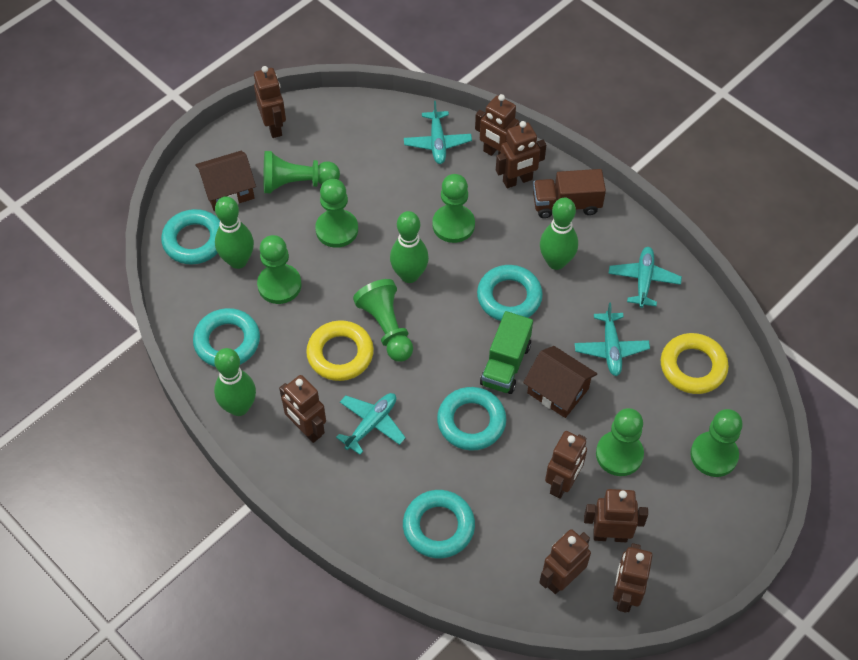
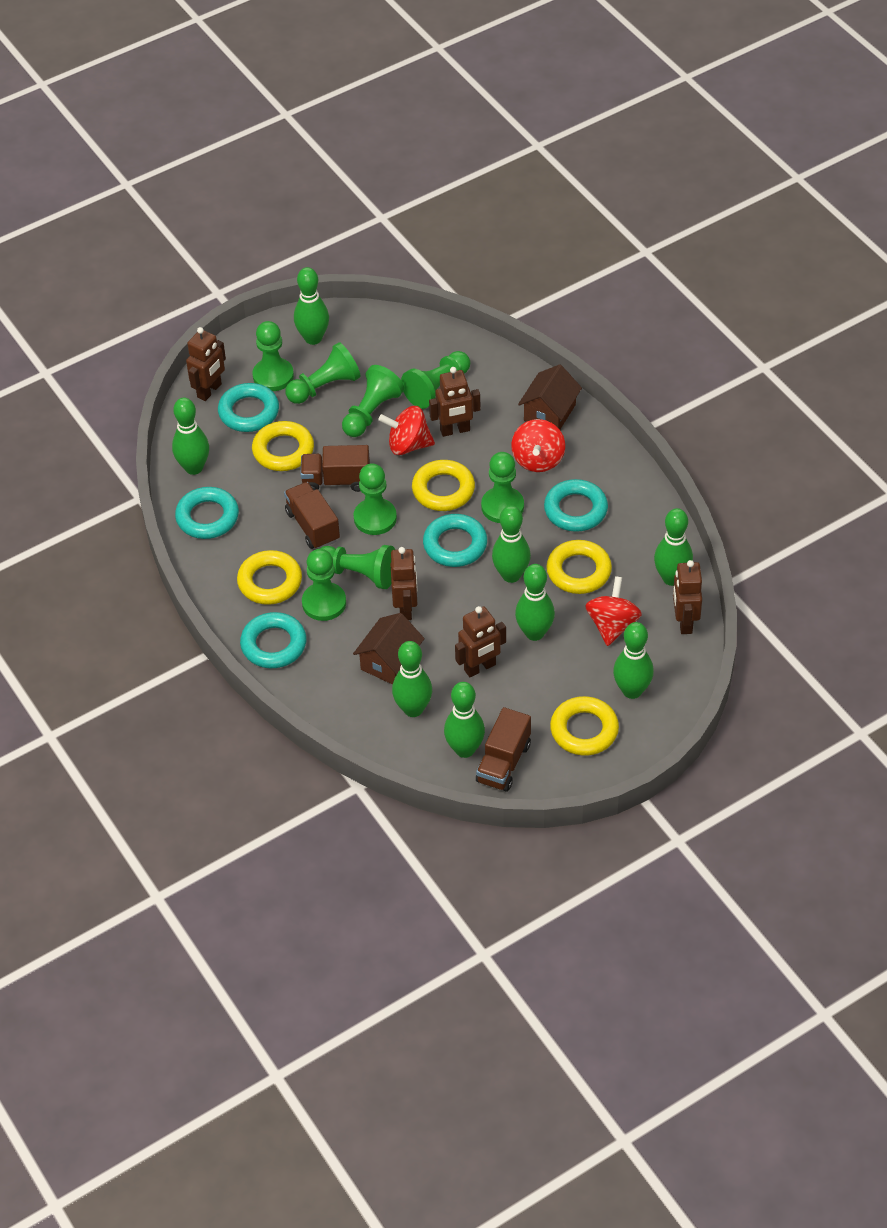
brown robot: [254,66,286,138] [279,375,326,443] [475,94,519,156] [496,121,546,188] [539,529,591,594] [545,431,587,499] [584,489,648,542] [613,543,652,613] = 8 -> [186,327,226,401] [391,547,418,620] [429,367,481,437] [455,606,506,677] [673,560,702,634] = 5
brown truck: [533,169,606,218] = 1 -> [284,482,340,549] [300,445,370,492] [476,707,531,791] = 3
green bowling pin: [214,348,256,416] [215,196,254,269] [390,211,429,283] [540,197,578,270] = 4 -> [172,397,209,475] [294,267,329,345] [392,641,432,717] [444,682,485,758] [492,505,531,583] [515,564,555,641] [613,622,654,699] [654,508,693,586] = 8
green pawn: [257,235,302,304] [264,151,340,193] [315,179,358,248] [353,279,413,362] [432,174,475,243] [596,408,644,476] [690,409,743,477] = 7 -> [253,321,294,391] [285,342,361,404] [302,549,346,621] [320,545,395,589] [342,365,404,437] [353,463,397,535] [401,351,470,409] [481,452,524,523] = 8
green truck: [480,311,533,394] = 1 -> none = 0
red spinning top: none = 0 -> [378,406,435,455] [511,419,565,472] [585,576,642,646] = 3
turquoise plane: [336,393,406,455] [404,101,472,164] [574,303,650,376] [608,247,682,308] = 4 -> none = 0
yellow ring: [306,320,374,381] [661,333,729,394] = 2 -> [237,550,302,605] [252,421,314,471] [412,460,475,511] [546,540,612,594] [550,696,619,756] = 5

